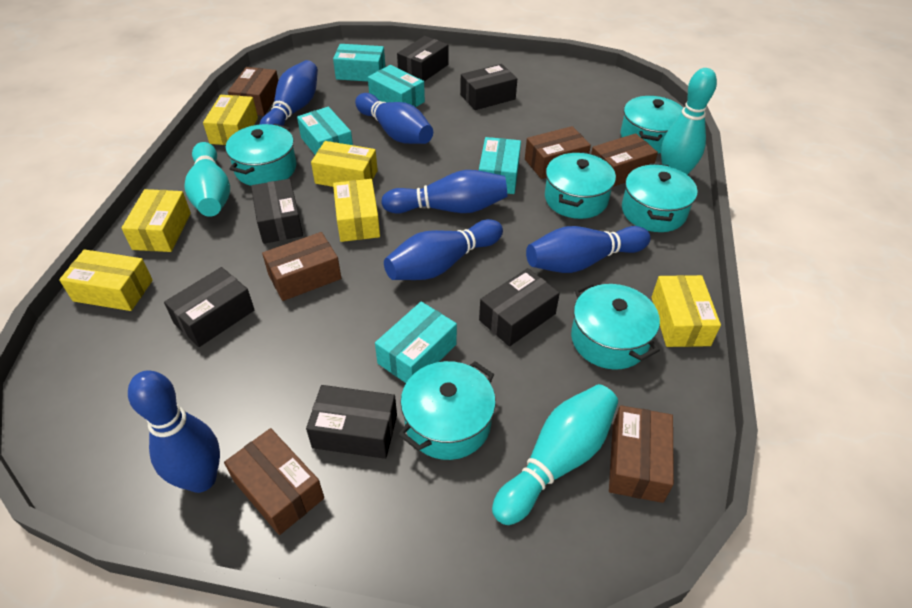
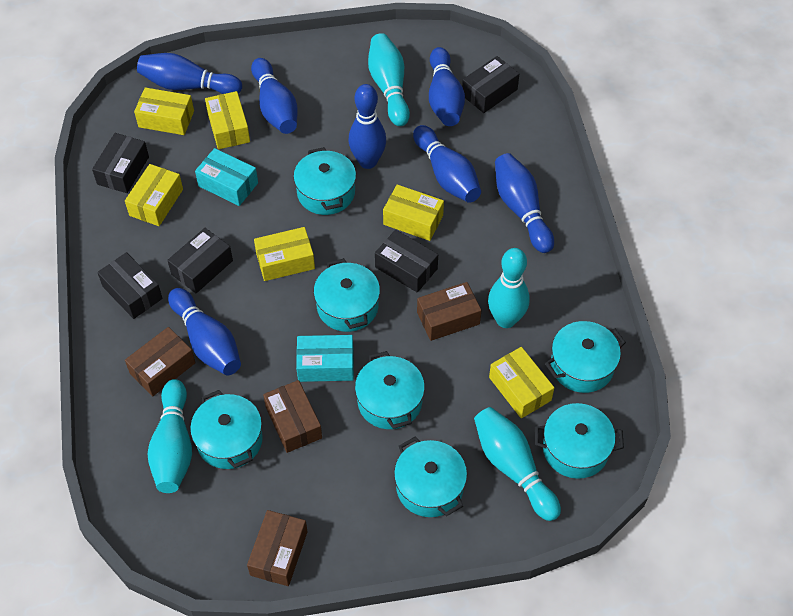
black box: [164,267,254,347] [251,179,303,244] [306,385,397,459] [397,36,448,81] [460,64,517,110] [479,268,560,346] = 6 -> [92,133,149,193] [97,252,163,319] [167,228,233,293] [375,230,438,293] [462,56,519,113] = 5
blue bowling pin: [128,370,220,493] [259,60,318,126] [355,93,433,144] [381,170,507,213] [384,219,503,280] [526,226,651,273] = 6 -> [137,53,242,94] [168,288,241,375] [251,58,298,134] [349,84,386,169] [413,125,481,203] [429,47,465,126] [495,153,554,253] = 7
brown box: [224,428,324,535] [228,67,279,116] [262,232,341,301] [525,126,591,179] [591,133,658,187] [609,405,674,503] = 6 -> [125,327,196,396] [247,510,308,586] [263,380,322,453] [417,282,482,341] = 4
turquoise bowling pin: [184,142,230,217] [492,384,618,525] [661,68,717,175] = 3 -> [148,379,192,493] [368,33,410,126] [474,407,561,521] [488,248,529,328] = 4
turquoise box: [297,107,353,155] [333,44,385,81] [368,65,425,107] [375,302,457,383] [479,137,521,194] = 5 -> [195,148,258,206] [296,335,354,382] = 2
turquoise pot: [226,124,296,186] [399,361,496,460] [545,152,616,219] [571,282,660,370] [621,95,683,153] [622,163,698,232] = 6 -> [190,390,263,469] [293,147,356,215] [314,258,380,332] [355,351,425,429] [394,437,467,517] [535,403,624,479] [545,321,626,393] = 7

